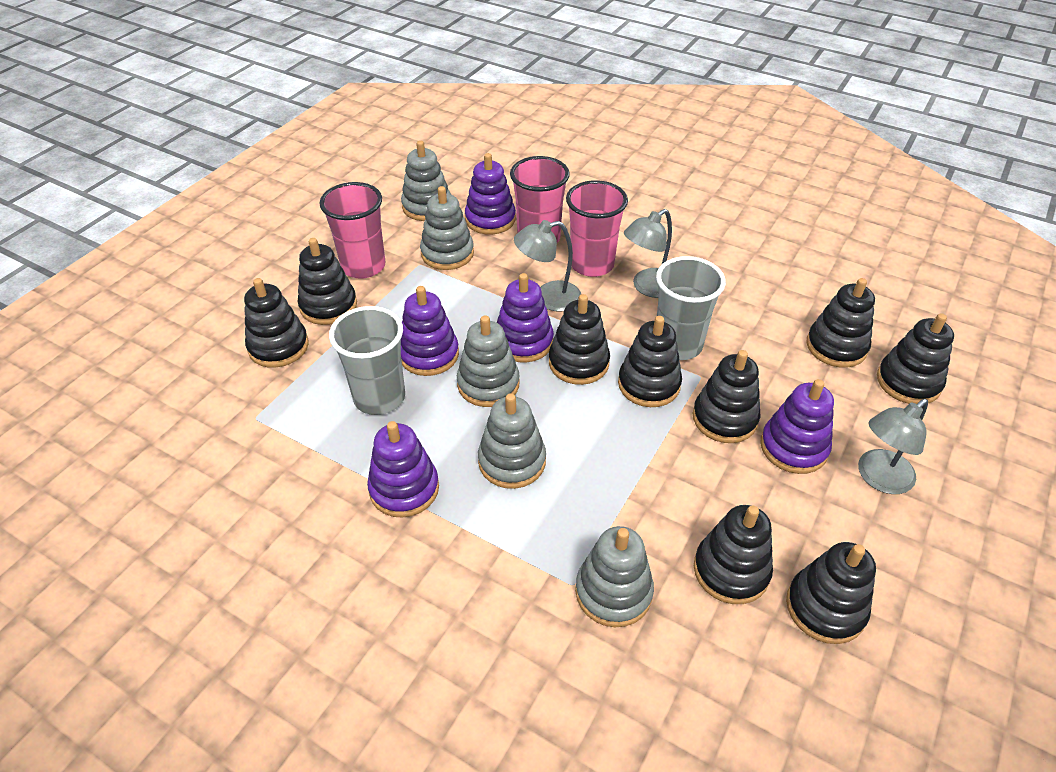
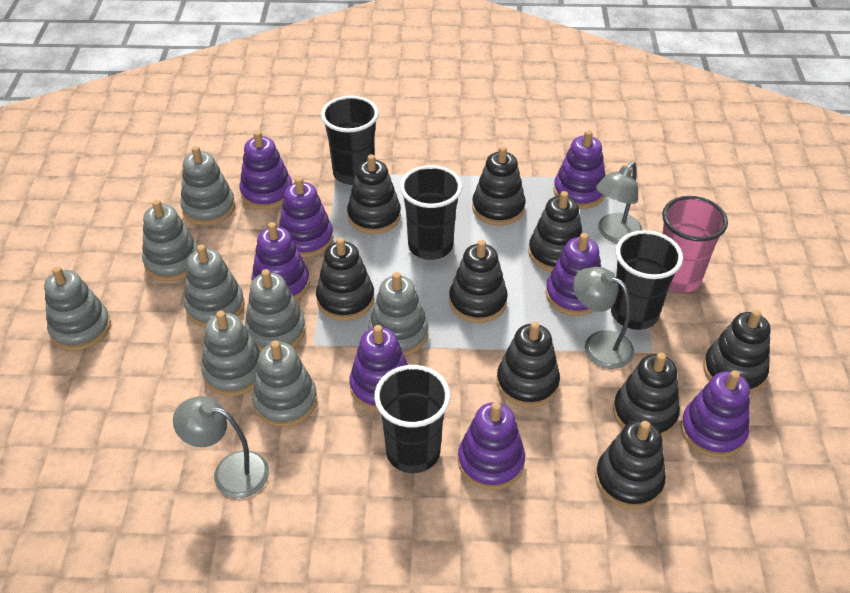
black cup: none = 0 -> [321,95,379,185] [374,365,450,473] [400,165,462,260] [611,230,683,330] = 4
grey cup: [329,306,405,415] [656,256,726,360] = 2 -> none = 0
grey stacking toy: [401,141,451,221] [420,186,474,270] [457,315,520,407] [478,393,546,489] [575,526,654,627] = 5 -> [44,266,111,351] [142,200,198,281] [180,146,235,225] [184,245,245,328] [201,311,261,396] [245,269,306,351] [252,340,317,427] [368,272,428,356] = 8
pink cup: [319,182,386,279] [510,156,570,243] [566,180,628,277] = 3 -> [662,196,728,293] = 1
purple stacking toy: [367,421,439,518] [401,286,459,376] [465,153,516,234] [497,273,554,363] [760,379,834,474] = 5 -> [240,131,292,210] [251,222,310,301] [279,177,333,258] [349,325,408,411] [458,402,525,490] [546,233,601,316] [554,130,606,209] [681,370,750,458] = 8

